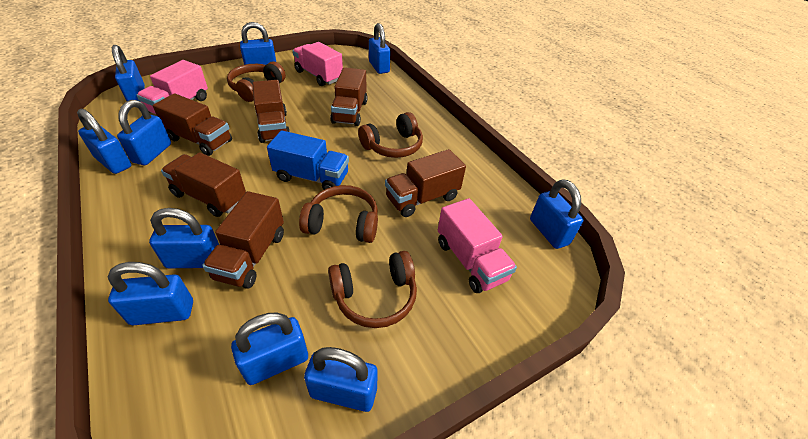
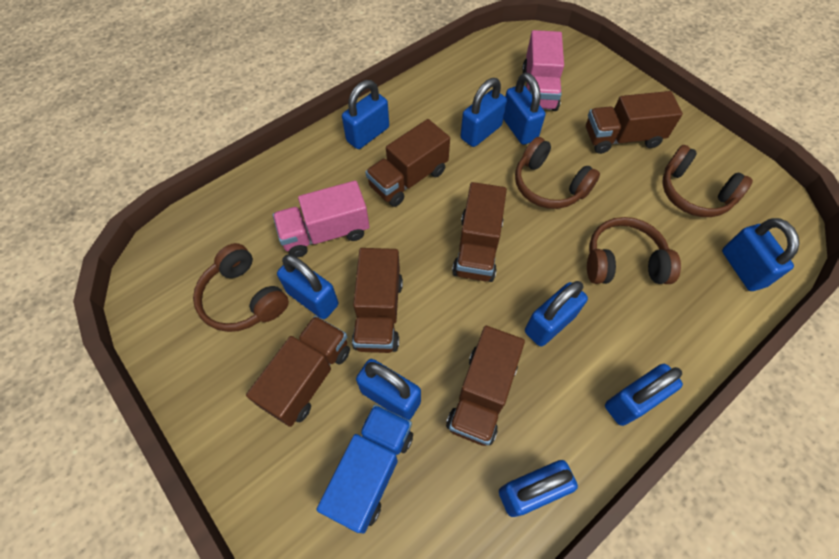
blue padlock: [77,109,131,174] [108,262,193,326] [112,45,145,102] [117,100,171,165] [149,208,219,268] [231,313,308,385] [240,22,276,65] [304,347,378,412] [369,23,391,74] [530,179,583,249] = 10 -> [277,254,338,319] [342,80,389,149] [356,359,421,420] [460,78,507,147] [499,460,578,517] [503,73,545,145] [525,281,588,347] [605,364,683,426] [722,218,800,291] = 9
pink truck: [137,60,208,114] [293,42,343,86] [438,198,517,293] = 3 -> [273,181,369,258] [522,30,564,111] = 2

